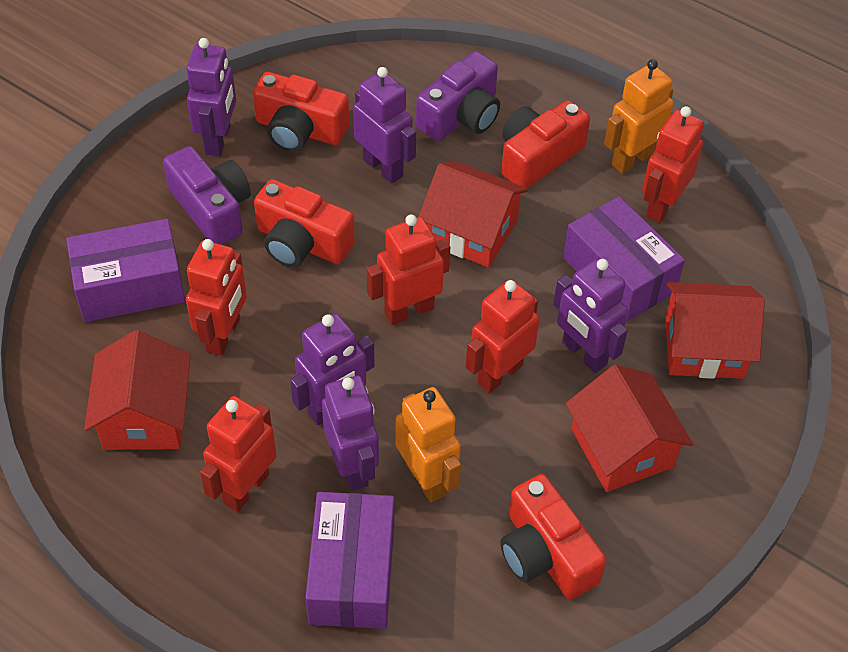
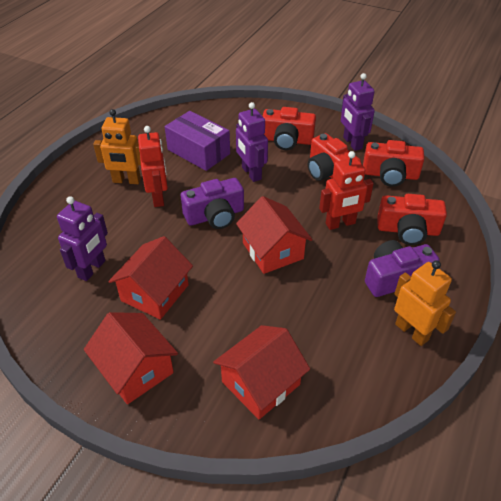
purple box: [66,219,185,322] [305,492,394,629] [563,196,685,322] = 3 -> [165,111,230,171] = 1
purple robot: [187,38,236,156] [290,314,375,425] [322,376,379,491] [353,67,416,184] [553,258,628,373] = 5 -> [57,196,108,281] [236,102,268,182] [341,73,375,151] = 3
red robot: [186,239,247,356] [200,396,276,512] [367,215,450,325] [466,279,540,393] [642,106,704,223] = 5 -> [138,126,168,207] [319,151,374,230] = 2

